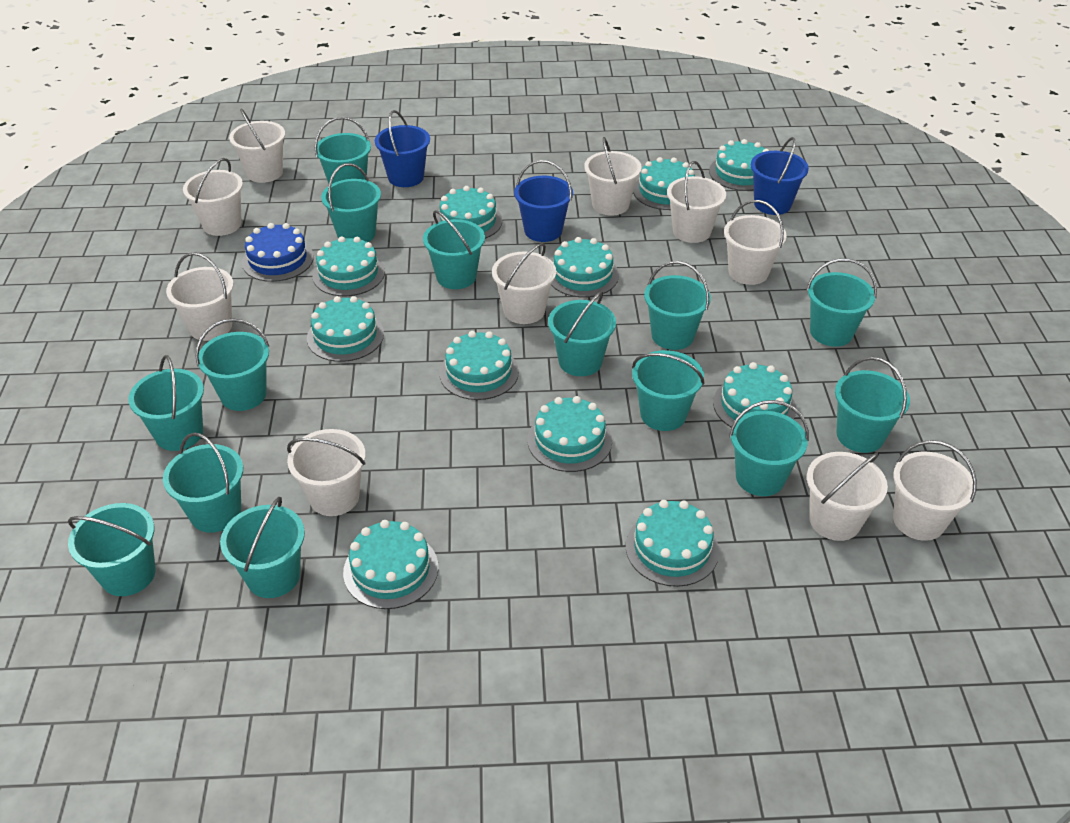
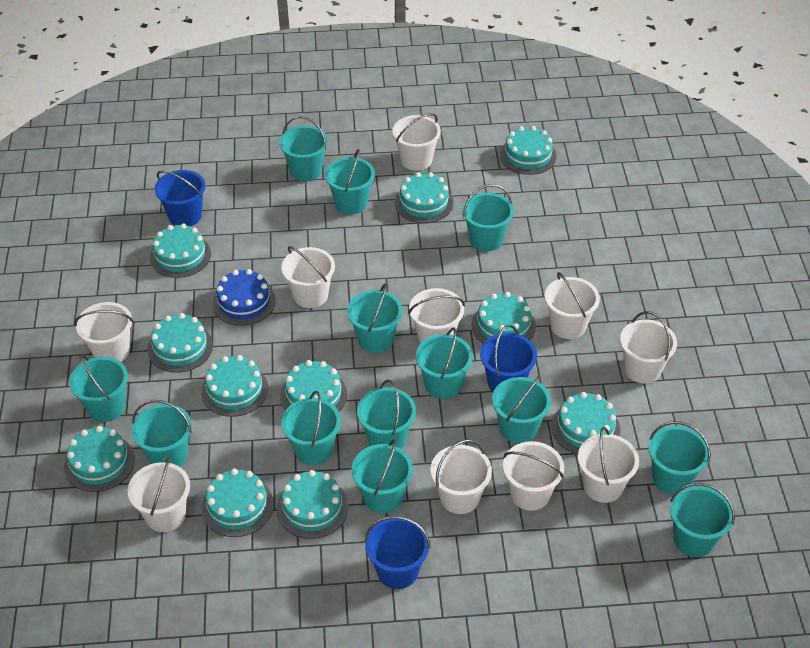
turquoise bucket: [68,503,156,596] [128,355,204,451] [163,432,243,533] [195,319,269,411] [220,497,305,598] [314,117,371,184] [321,163,381,242] [423,210,485,289] [548,292,616,376] [632,350,705,431] [644,261,711,350] [729,400,809,496] [806,258,877,347] [835,357,910,453] = 14 -> [69,354,128,422] [131,400,192,467] [279,116,328,181] [281,391,341,465] [325,149,375,214] [347,283,403,353] [352,439,413,513] [357,380,416,449] [416,327,473,399] [462,184,514,251] [492,375,551,443] [649,421,711,494] [670,483,735,557] = 13

